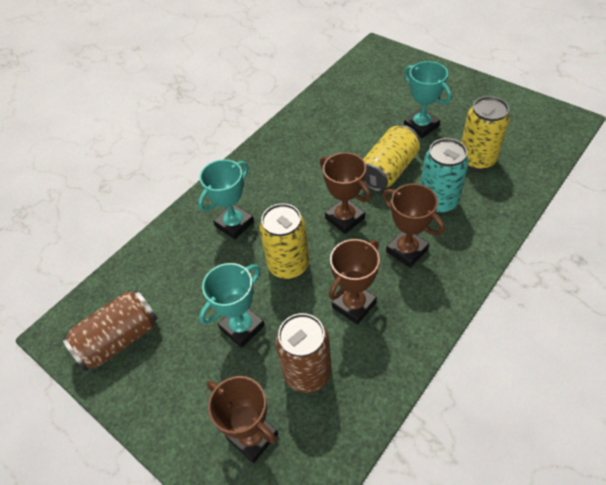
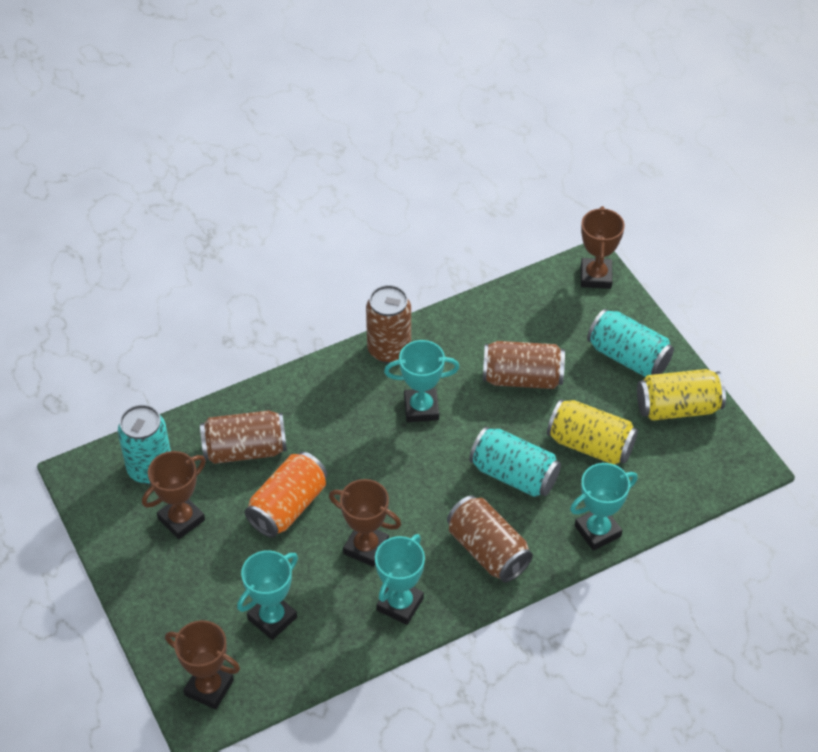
brown can: [62,290,158,371] [275,313,331,393] = 2 -> [200,410,287,464] [366,285,411,364] [447,495,533,582] [483,341,565,389] = 4
orange can: none = 0 -> [245,452,327,538] = 1
turquoise can: [420,138,469,214] = 1 -> [118,405,171,484] [469,427,561,497] [587,309,674,377] = 3
turquoise trophy: [198,159,254,239] [199,263,265,348] [404,61,452,138] = 3 -> [237,550,298,640] [375,534,425,625] [384,340,460,422] [570,463,638,551] = 4
yellow can: [259,203,309,279] [363,125,420,192] [461,96,510,171] = 3 -> [547,399,638,465] [637,369,726,421] = 2

